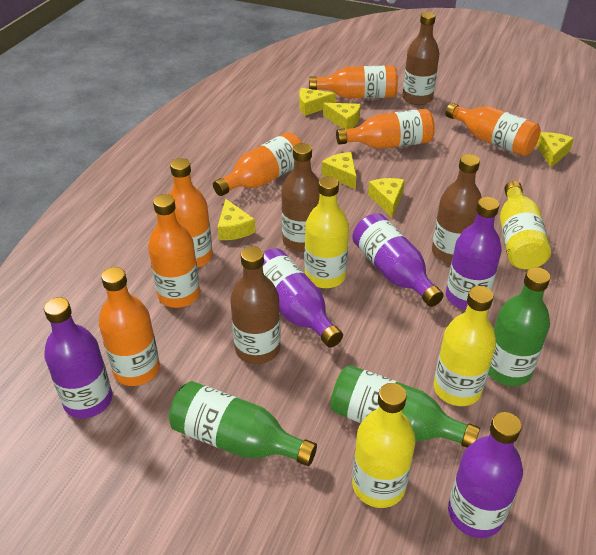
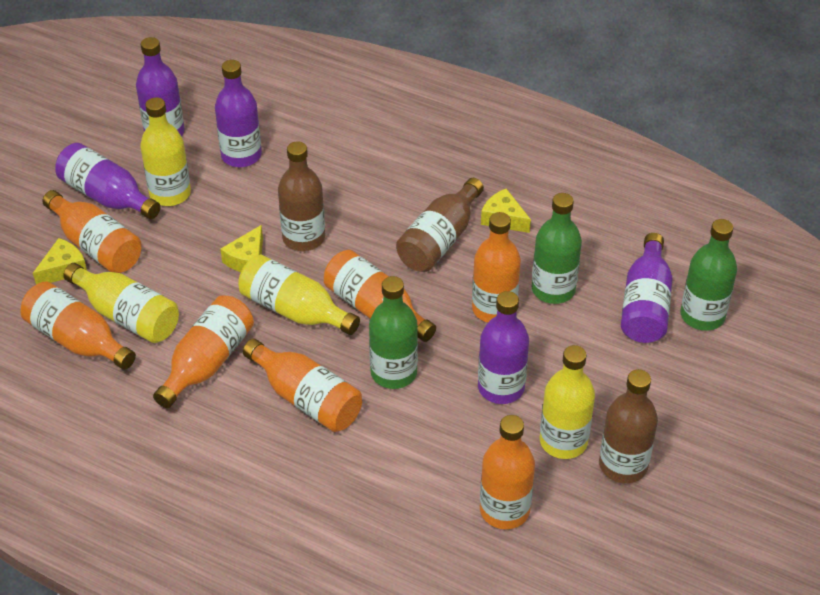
brown bottle: [230,246,281,364] [282,143,320,252] [402,12,439,105] [432,154,482,264] = 4 -> [278,141,325,251] [396,178,484,272] [599,369,658,483] = 3
yellow cheese: [217,199,255,240] [299,88,336,116] [321,152,356,189] [323,103,361,129] [368,178,405,218] [536,132,574,167] = 6 -> [33,238,87,285] [220,225,263,272] [481,188,531,233] = 3

